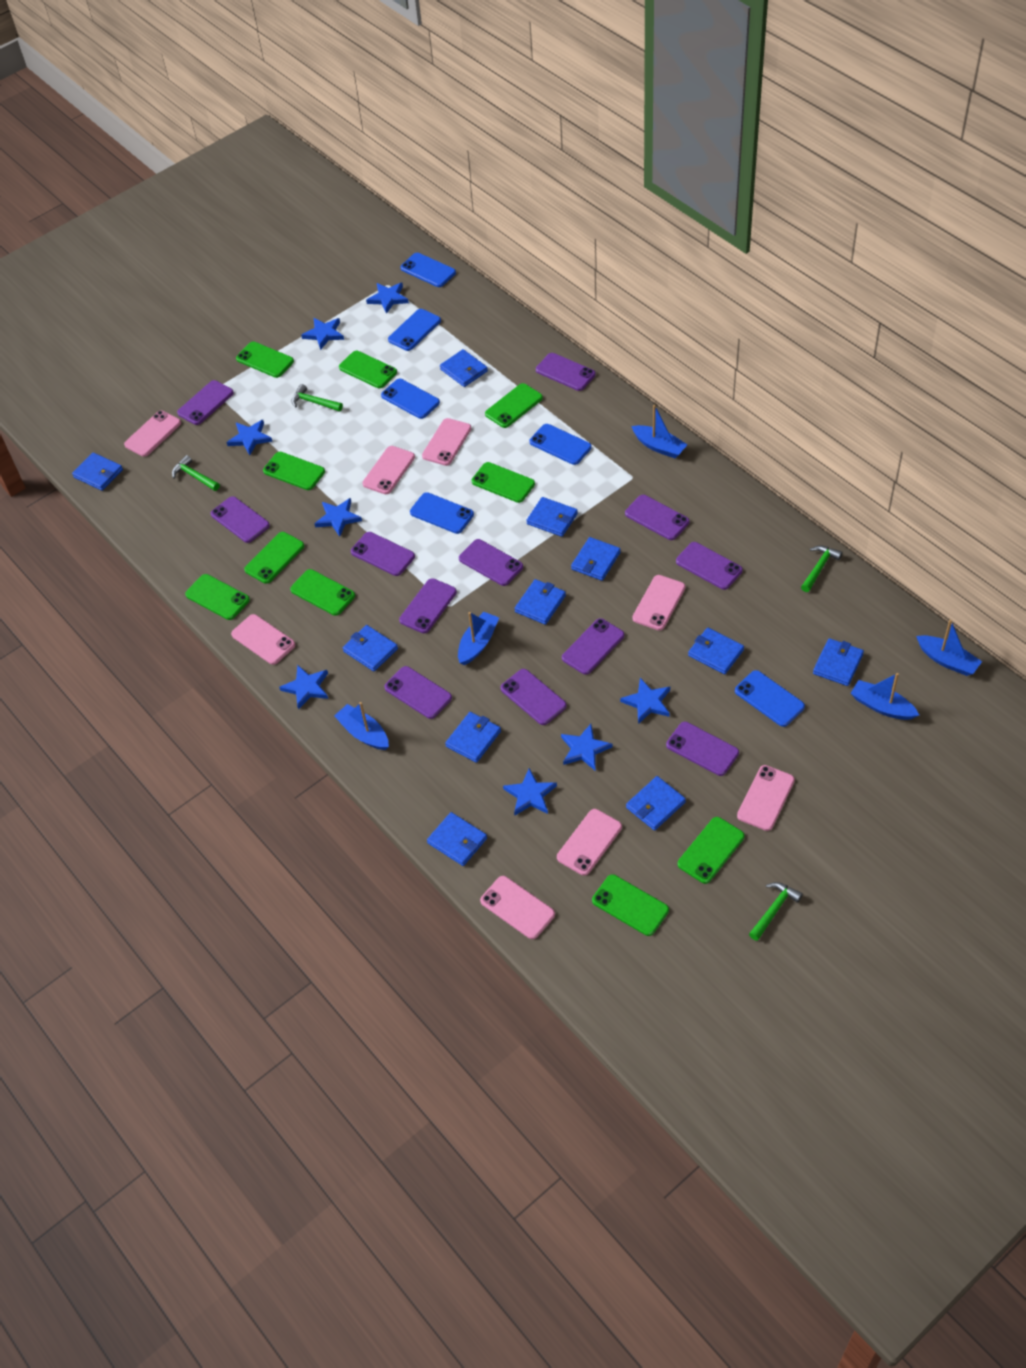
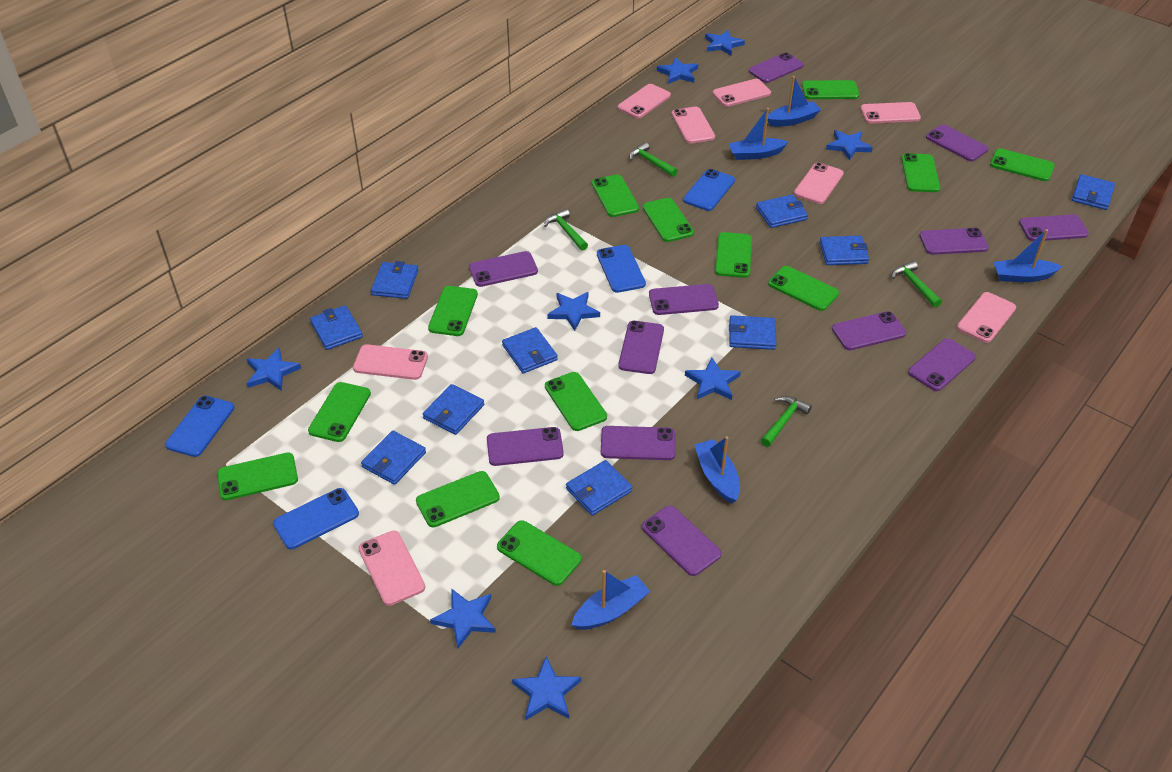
blue phone: [381,379,440,419] [388,309,441,351] [400,253,456,287] [410,492,474,534] [530,424,592,465] [735,670,805,727] = 6 -> [165,396,234,457] [273,488,359,549] [597,245,646,293] [683,169,735,211] = 4
blue wallet: [72,452,123,491] [343,625,398,672] [427,812,487,866] [440,349,488,387] [445,712,501,763] [514,579,566,625] [526,497,578,537] [571,537,621,581] [626,776,686,831] [688,628,744,674] [813,638,864,686] = 11 -> [310,305,363,350] [361,431,426,485] [371,261,418,299] [423,384,484,435] [502,327,558,373] [566,460,632,516] [729,315,777,350] [756,195,808,228] [819,236,869,265] [1072,174,1115,210] = 10
green phone: [185,574,250,620] [236,342,294,378] [244,532,304,584] [263,452,325,490] [290,569,355,616] [339,351,397,388] [472,462,535,503] [485,383,543,428] [592,874,669,936] [678,817,745,884] = 10 -> [217,452,298,500] [308,382,371,442] [416,471,500,527] [428,286,478,336] [497,520,582,586] [545,372,607,431] [592,175,639,217] [643,198,694,242] [715,232,752,278] [768,266,839,311] [802,80,860,99] [901,153,940,192] [990,148,1055,181] = 13

